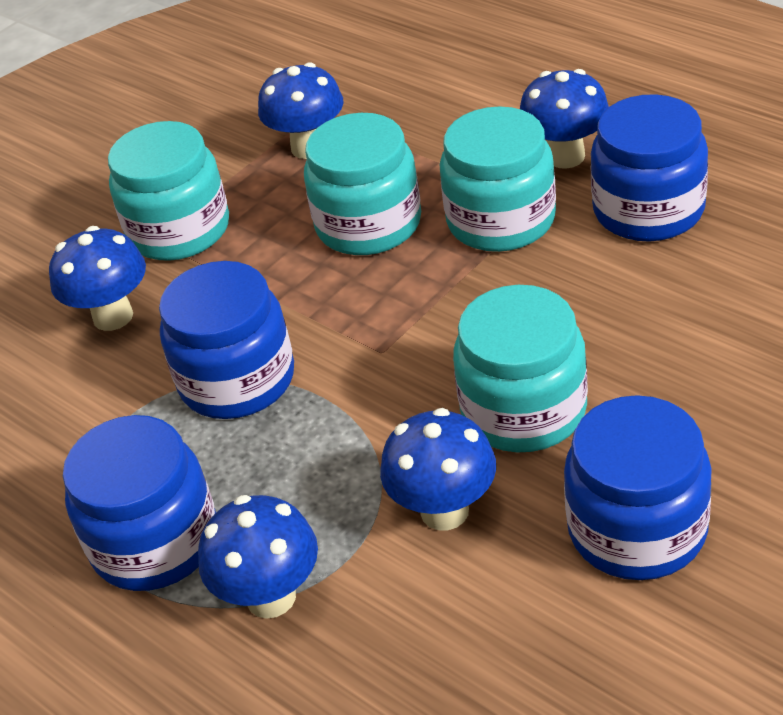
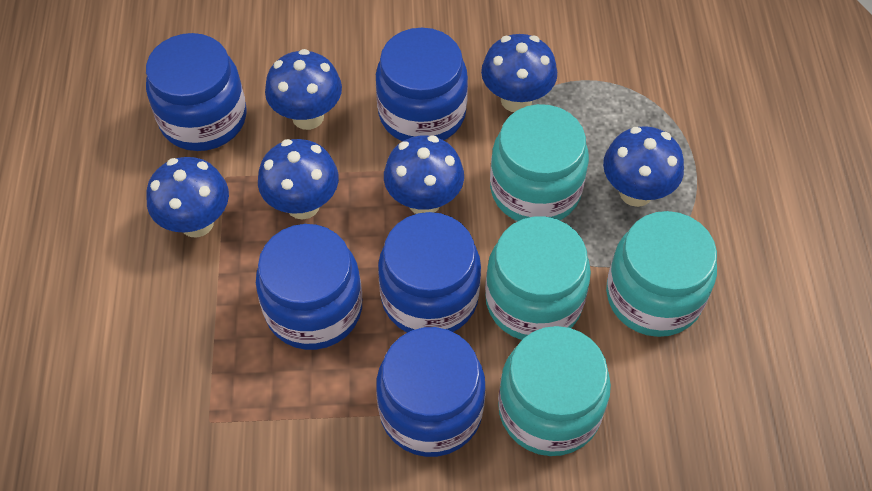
blue jar: [63,415,216,591] [159,261,294,419] [564,395,712,580] [591,94,708,242] = 4 -> [146,33,246,151] [256,224,362,350] [376,28,468,141] [376,327,485,457] [378,212,481,333] = 5
blue mushroom: [49,226,146,331] [198,495,318,619] [258,62,343,159] [380,408,496,530] [520,69,609,169] = 5 -> [146,157,229,238] [258,139,339,220] [265,49,342,130] [384,135,464,214] [481,34,557,112] [603,126,684,207] = 6

